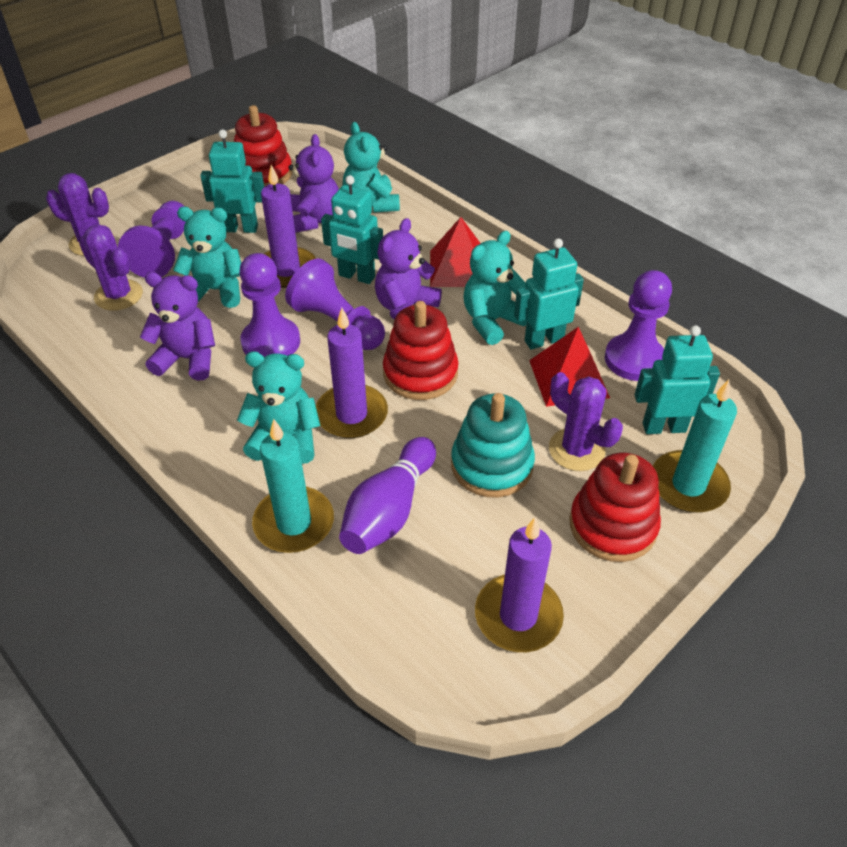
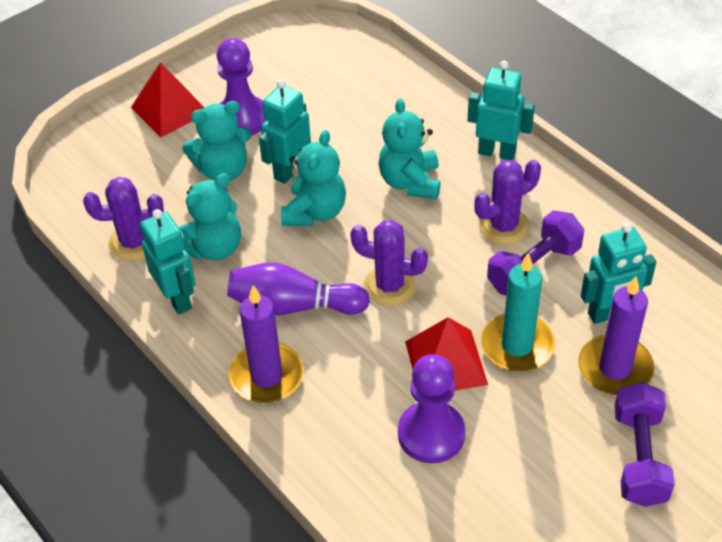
purple candle: [261,165,316,288] [316,308,388,438] [475,518,564,652] = 3 -> [229,285,303,403] [578,276,654,395] = 2
purple dumbbell: none = 0 -> [487,210,585,296] [615,382,675,507] = 2
purple pawn: [118,201,186,278] [239,253,300,357] [285,258,385,350] [605,270,672,381] = 4 -> [217,38,266,135] [398,354,465,463] = 2
purple teddy bear: [140,272,215,381] [289,134,339,233] [375,218,442,320] = 3 -> none = 0
red stacking toy: [234,105,292,187] [383,301,458,400] [569,453,661,562] = 3 -> none = 0
turquoise candle: [252,419,334,553] [653,380,737,513] = 2 -> [481,253,555,372] = 1
turquoise stacking toy: [451,393,535,498] = 1 -> none = 0

